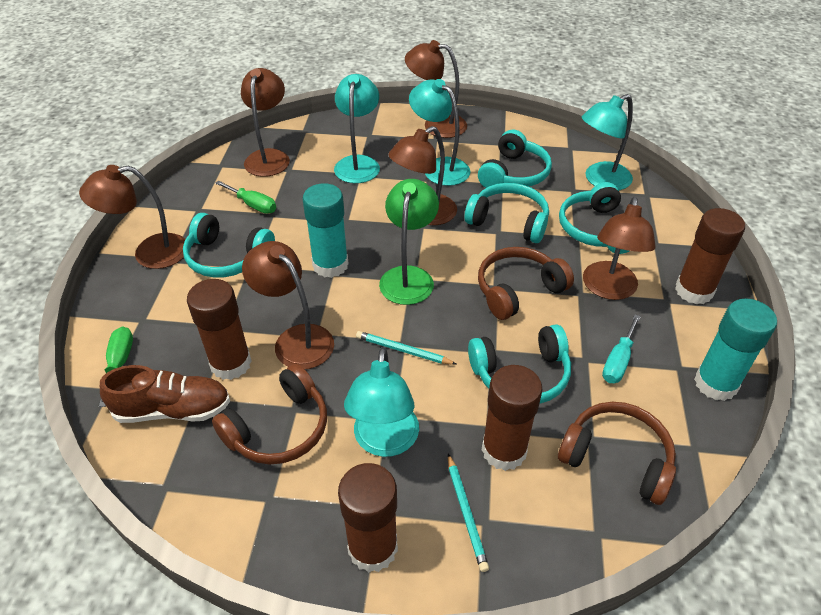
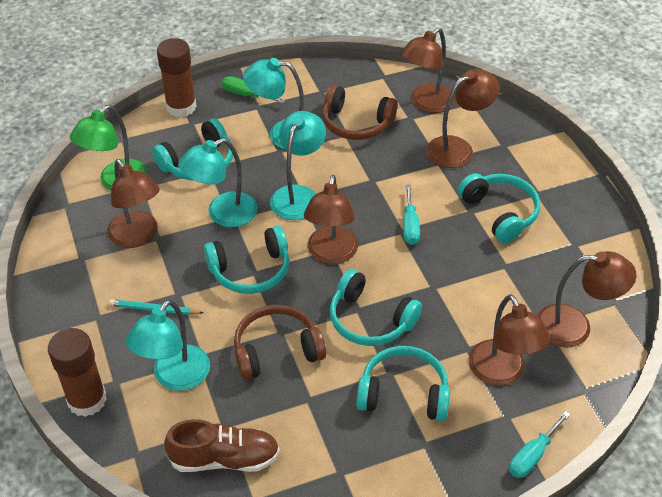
brown glue stick: [187,279,252,380] [338,463,398,573] [482,365,543,471] [675,208,745,305] = 4 -> [48,328,107,417] [157,38,197,117] = 2
brown headphones: [212,364,327,464] [478,247,574,320] [558,402,676,505] = 3 -> [234,305,326,380] [322,85,398,140] = 2
green screwdriver: [99,326,133,407] [215,180,276,214] = 2 -> [222,76,285,103] = 1
turquoise glue stick: [302,183,349,278] [694,299,777,401] = 2 -> none = 0
turquoise pencil: [356,331,456,365] [448,454,489,572] = 2 -> [109,299,203,315] = 1
turquoise screwdriver: [602,314,641,383] = 1 -> [403,185,420,245] [509,411,571,478] = 2

